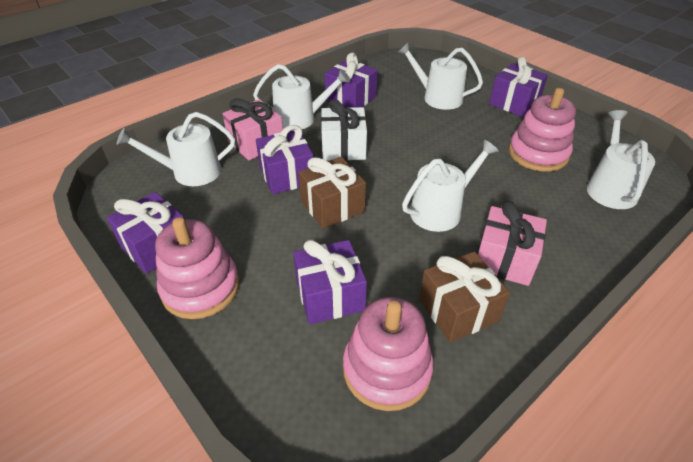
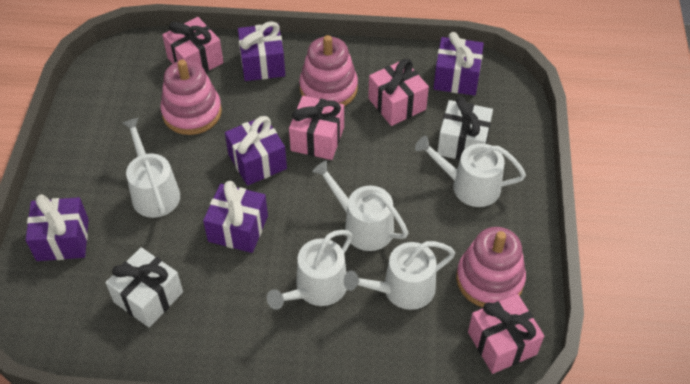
brown gift: [299,157,366,229] [419,252,510,343] = 2 -> none = 0
pink gift: [222,99,283,160] [477,201,547,286] = 2 -> [162,17,223,72] [289,96,344,160] [368,59,429,126] [468,294,544,374] = 4
white gift: [321,99,367,161] = 1 -> [105,247,183,328] [437,96,493,160] = 2

